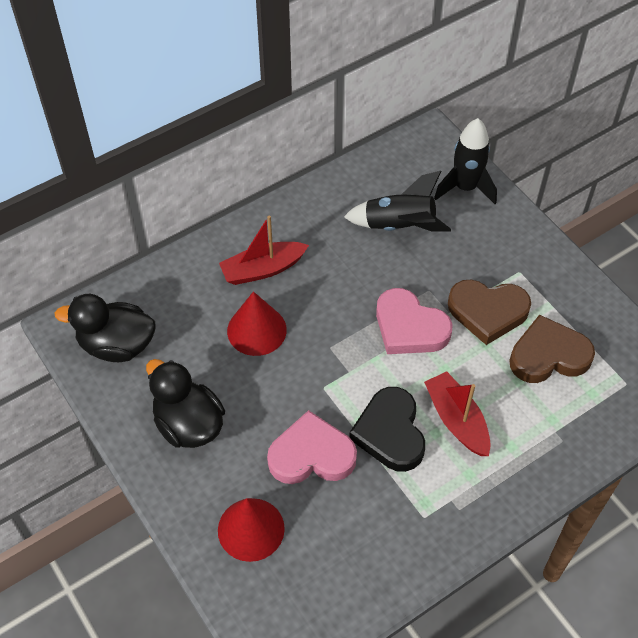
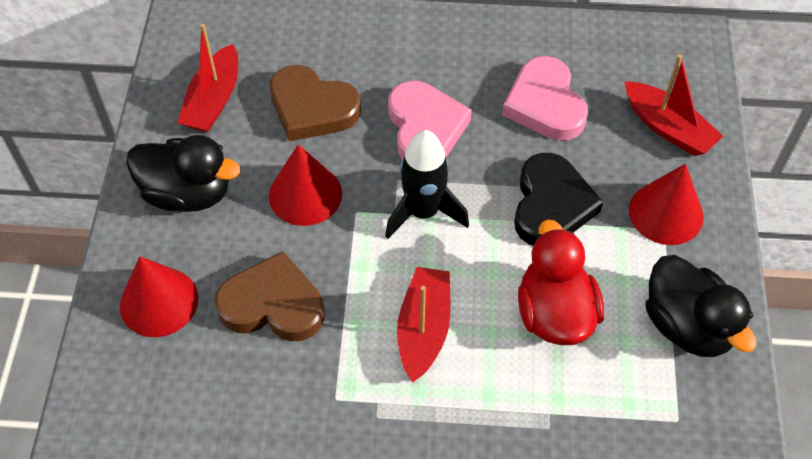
black rocket: [344,171,451,231] [434,118,497,204] = 2 -> [385,130,469,239] = 1
red boat: [219,216,309,285] [424,371,491,456] = 2 -> [177,24,238,132] [397,267,450,382] [624,55,723,156] = 3
red cone: [218,498,285,562] [227,291,287,356] = 2 -> [120,256,198,337] [269,144,342,226] [629,164,704,245] = 3
red duck: none = 0 -> [518,219,604,345] = 1

